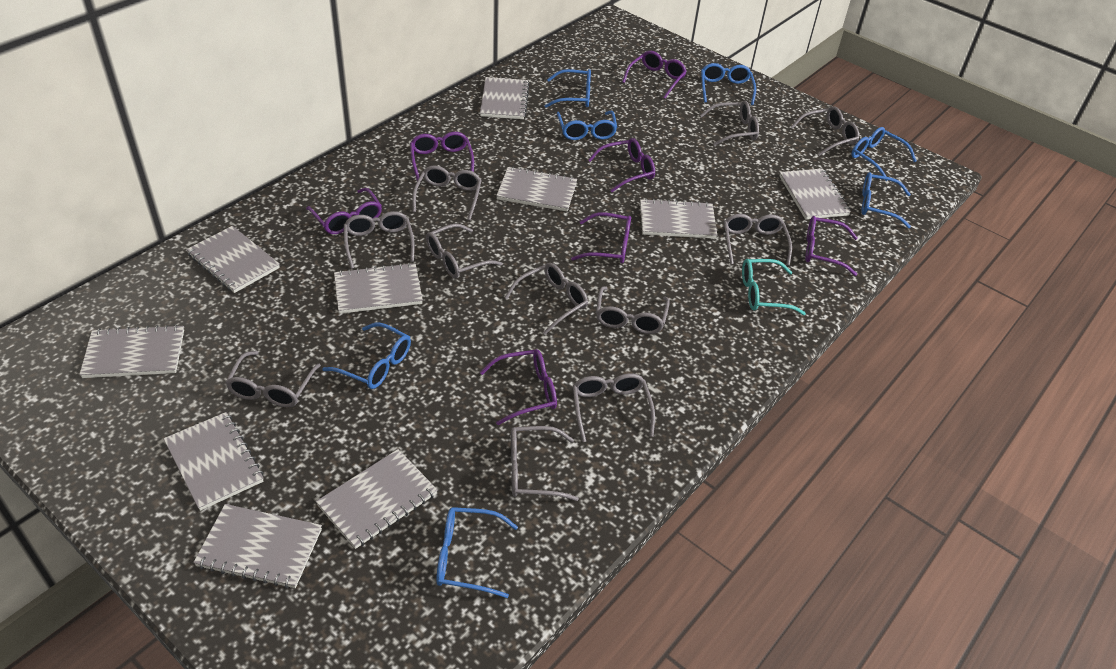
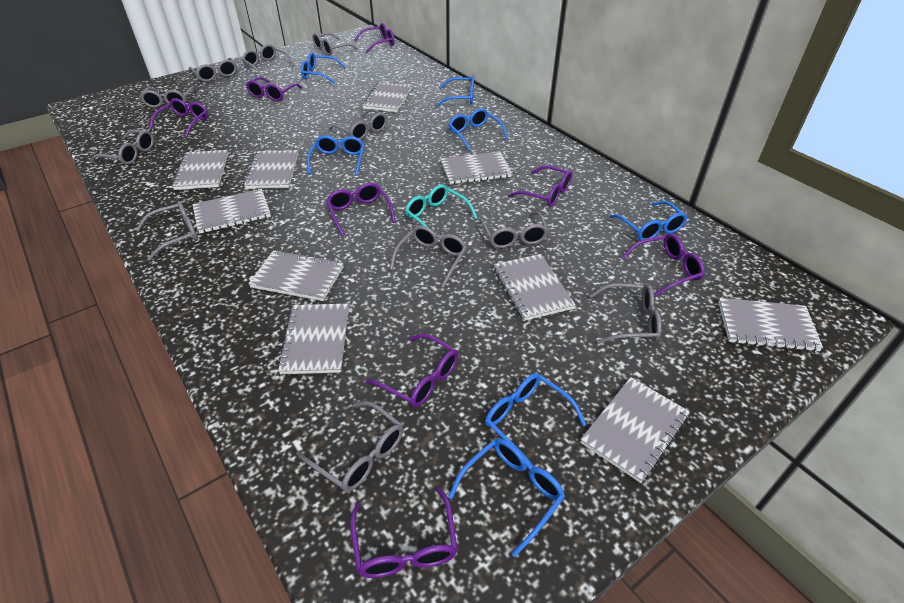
purple glasses: [306,188,382,234] [410,132,474,181] [480,349,557,425] [571,212,631,264] [588,138,655,192] [622,51,687,99] [805,216,858,276] = 7 -> [149,98,208,138] [246,77,302,101] [326,183,395,237] [350,487,458,578] [354,23,394,53] [365,334,458,408] [508,165,572,207] [621,233,705,297] = 8

